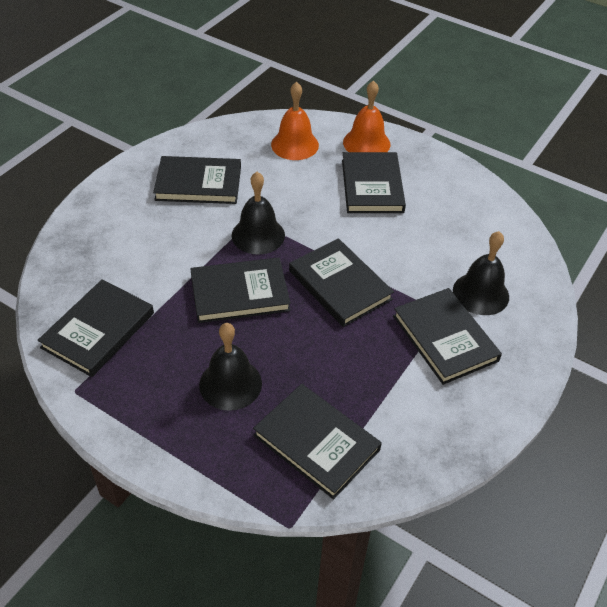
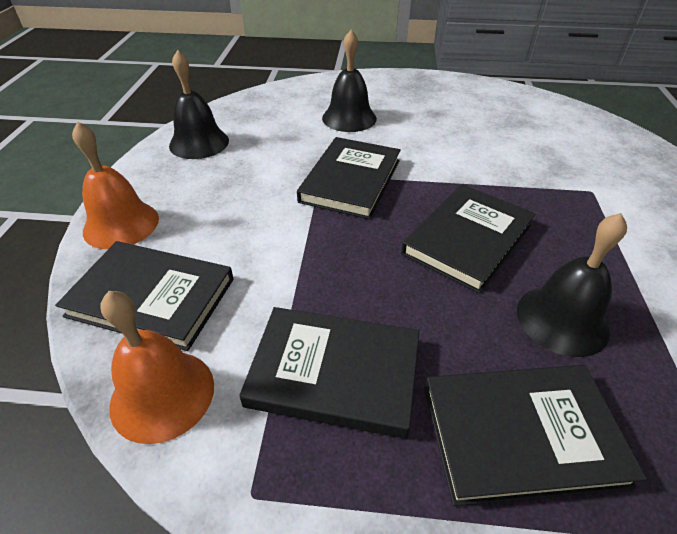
black book: [37,279,154,377] [153,156,241,204] [190,257,291,323] [253,384,382,499] [289,238,394,327] [342,152,406,213] [393,288,502,385] = 7 -> [55,241,234,351] [239,307,419,439] [297,137,401,219] [401,184,536,293] [424,365,647,506] = 5

